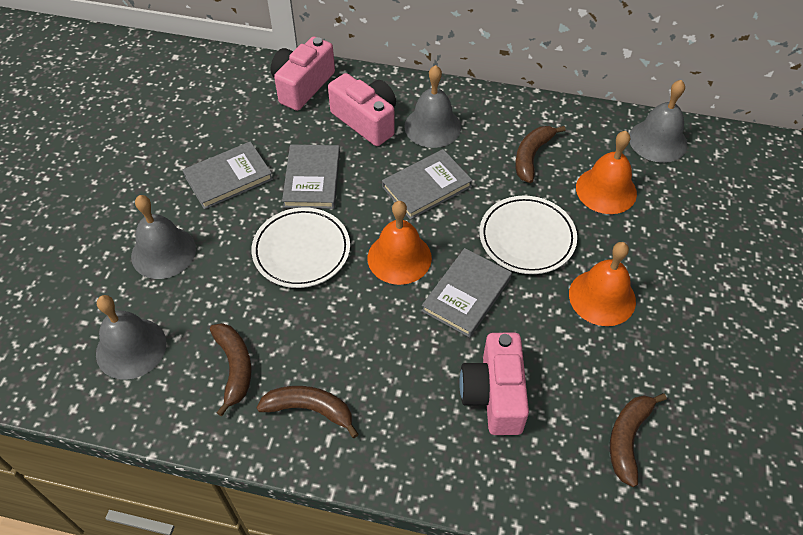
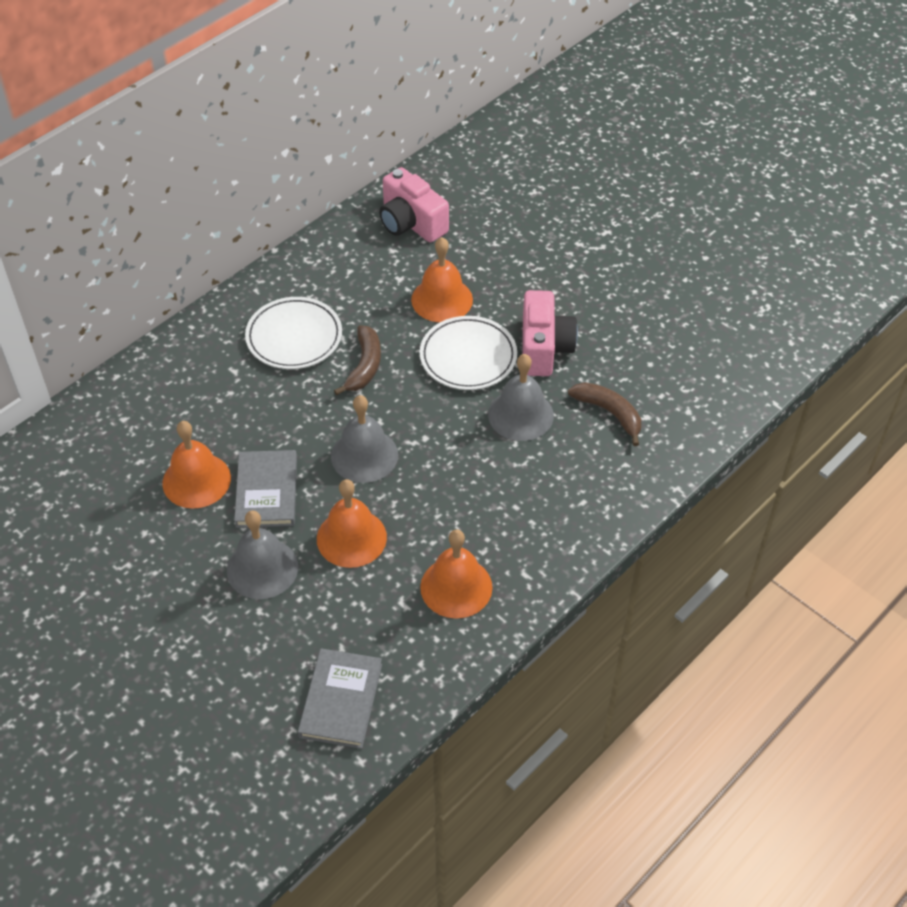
brown banana: [210,323,252,417] [256,386,359,438] [515,126,566,183] [610,393,667,487] = 4 -> [334,325,381,395] [568,382,641,446] = 2
grey bell: [96,295,166,380] [131,195,196,279] [404,65,461,148] [630,80,687,163] = 4 -> [227,510,298,599] [331,395,398,483] [488,354,554,441] = 3
grey book: [183,141,273,209] [282,145,340,209] [382,149,473,220] [422,248,512,338] = 4 -> [234,450,297,528] [298,648,382,749] = 2
orange bell: [368,201,432,285] [569,242,636,326] [576,131,637,214] = 3 -> [162,421,231,509] [317,479,387,568] [411,237,473,322] [420,530,492,618] = 4
pink camera: [270,37,335,111] [328,73,396,146] [459,333,529,435] = 3 -> [379,167,449,243] [522,290,578,376] = 2

